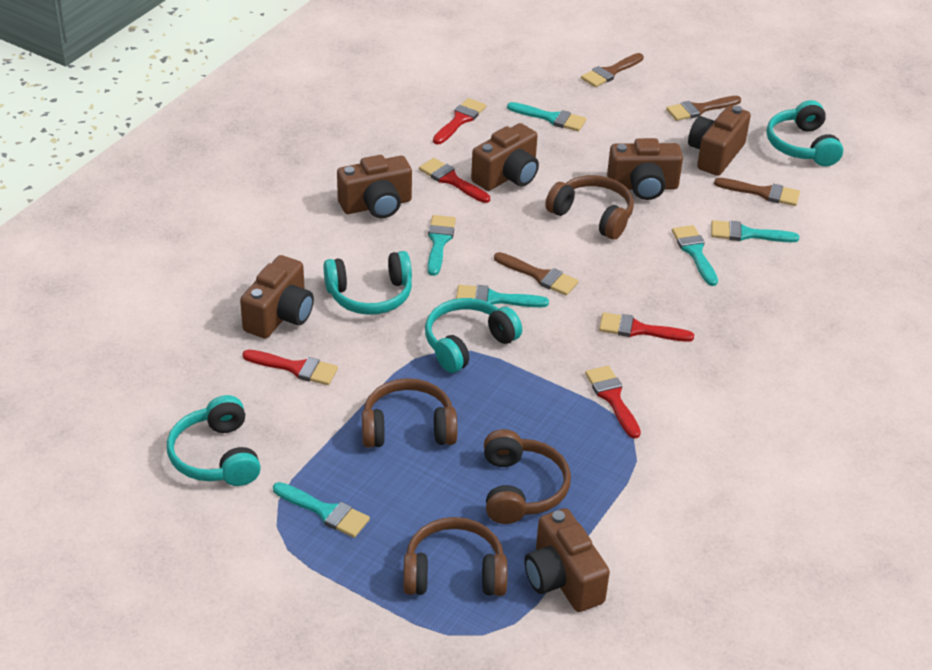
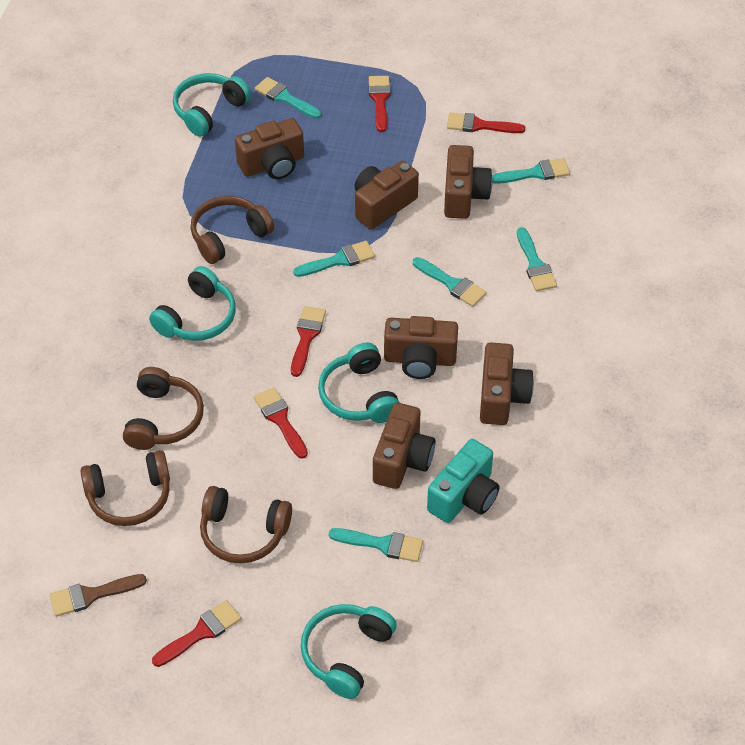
brown brush: [494,252,578,296] [581,53,644,87] [666,96,741,121] [714,178,800,206] = 4 -> [49,574,147,617] = 1
turquoise camera: none = 0 -> [427,439,500,523] = 1

